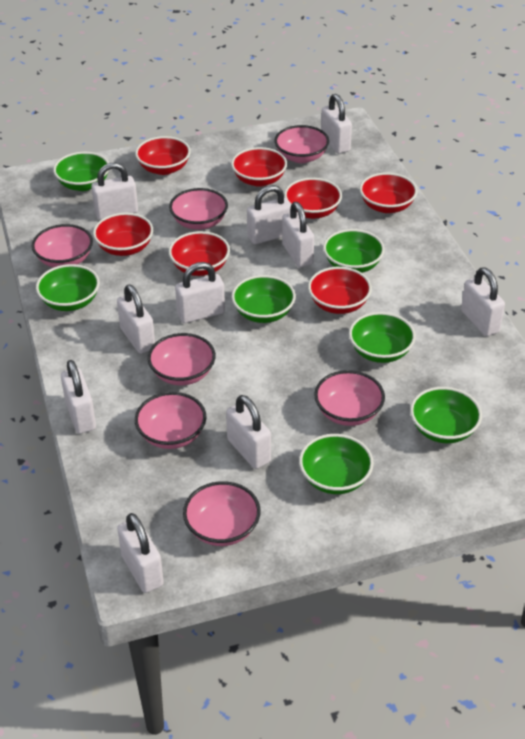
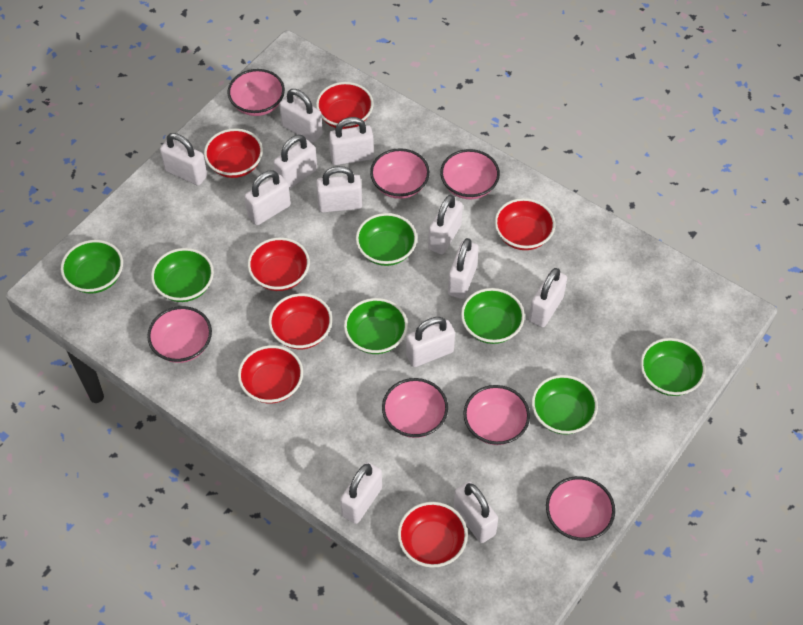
white padlock: [61,360,96,434] [91,163,138,220] [117,284,155,354] [117,513,164,593] [175,262,225,323] [226,395,271,469] [247,185,291,244] [282,202,314,267] [321,94,352,154] [461,267,505,336] = 10 -> [160,133,207,186] [244,170,291,225] [274,135,317,189] [279,89,323,143] [316,166,362,212] [329,117,374,165] [340,462,382,524] [406,317,455,367] [428,195,463,254] [448,238,479,299] [454,481,498,543] [529,268,567,327] = 12

